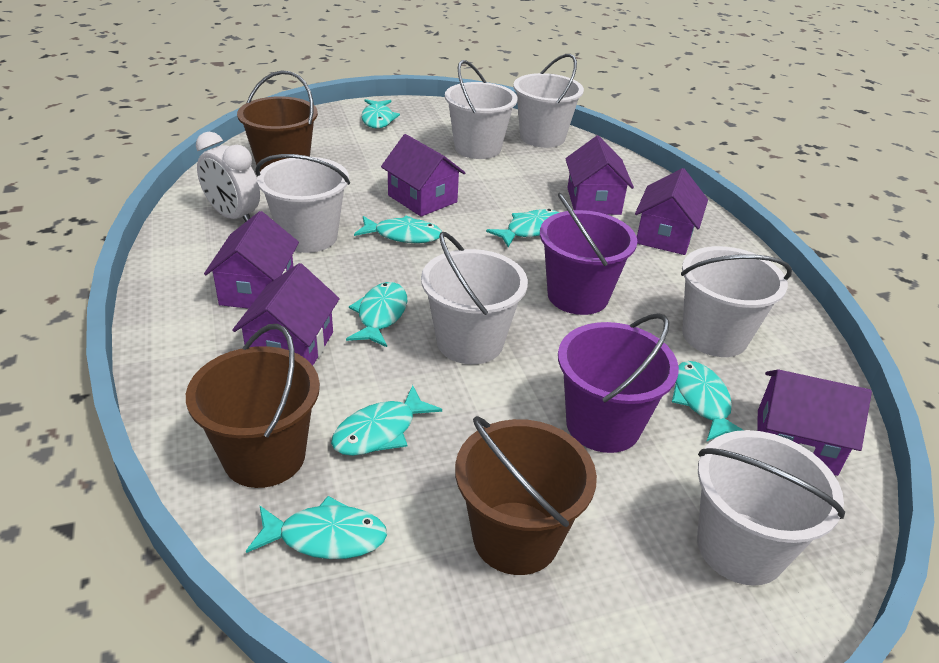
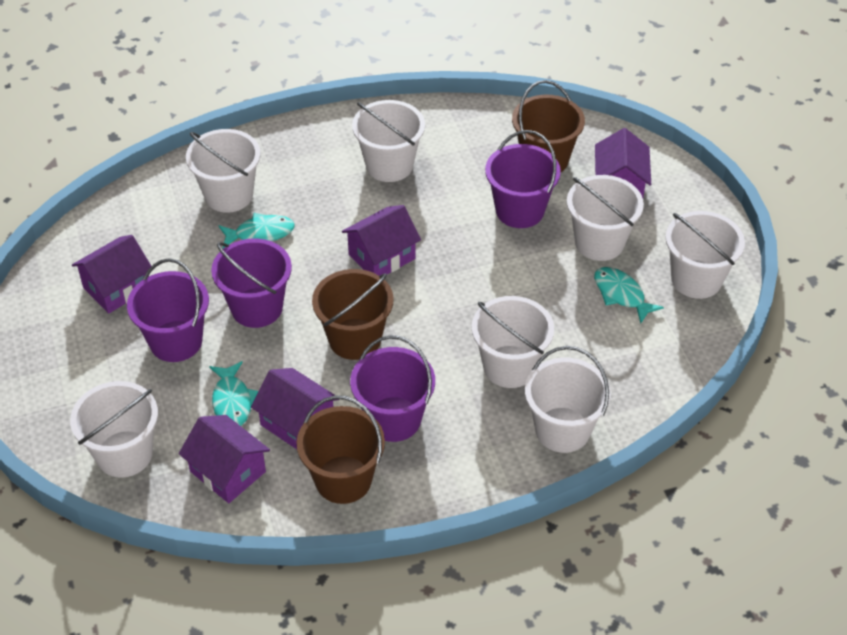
purple bucket: [540,193,637,315] [558,313,679,453] = 2 -> [127,258,209,362] [211,239,292,328] [350,335,435,442] [485,130,561,228] = 4
purple house: [204,211,299,309] [232,263,340,365] [381,134,465,217] [565,136,634,215] [635,168,708,255] [758,369,872,476] = 6 -> [72,235,151,314] [179,415,270,503] [251,368,339,449] [342,205,421,276] [595,128,651,198] = 5
turquoise fish: [246,496,387,559] [331,385,442,456] [346,282,407,347] [354,216,442,243] [361,99,400,129] [486,209,560,247] [672,361,743,442] = 7 -> [209,361,258,426] [218,213,295,248] [594,267,664,323] = 3
white bucket: [255,154,350,253] [421,232,528,364] [445,60,518,159] [513,54,584,148] [681,246,792,357] [697,430,845,586] = 6 -> [70,381,158,478] [186,129,261,213] [352,100,425,182] [472,296,554,388] [525,346,611,453] [567,175,644,261] [666,211,745,299] = 7
white clock: [196,132,260,222] = 1 -> none = 0

